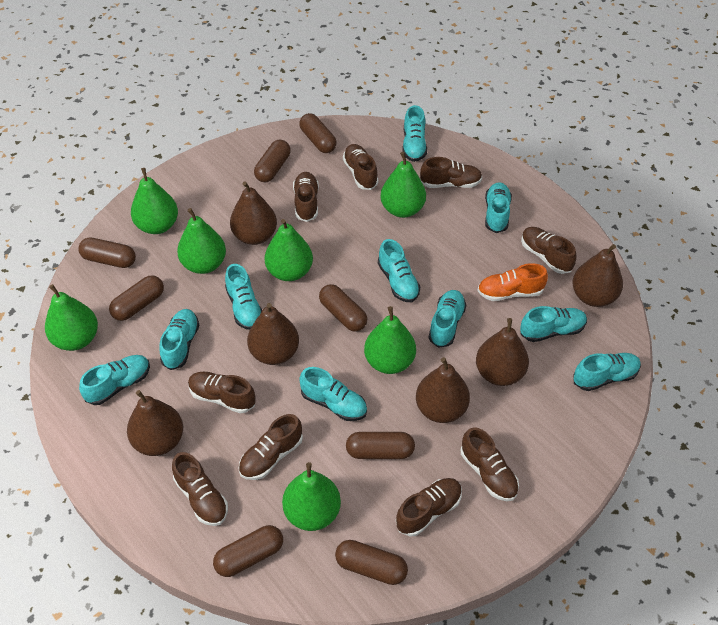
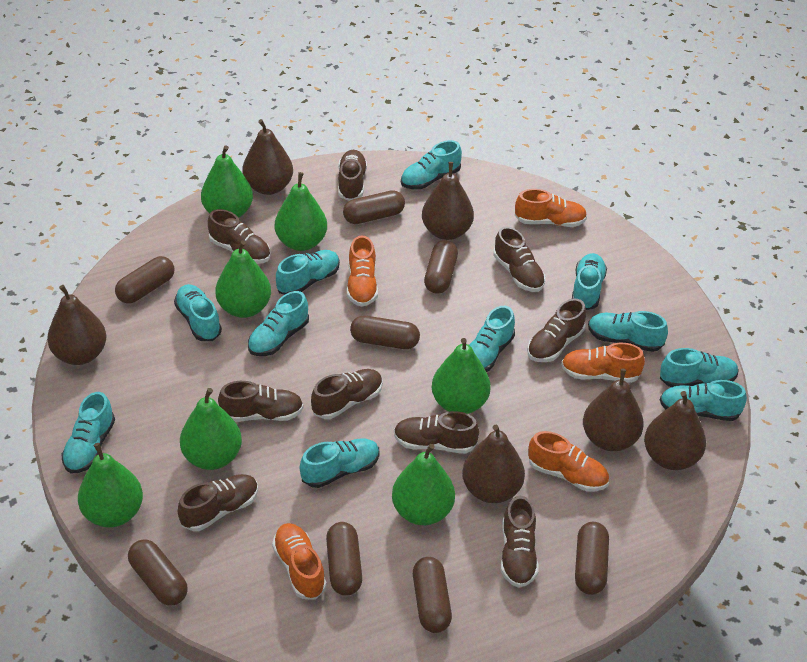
orange shoe: [477,263,548,301] = 1 -> [272,523,326,600] [347,236,378,307] [515,189,587,227] [528,431,609,492] [561,343,645,383] = 5
turquoise shoe: [79,355,150,405] [159,309,199,370] [225,264,262,330] [299,367,367,421] [378,239,420,302] [402,105,427,162] [429,290,466,348] [485,182,512,233] [520,306,587,342] [573,353,641,391] = 10 -> [62,392,115,474] [174,284,222,341] [248,291,309,356] [276,250,340,295] [300,438,380,488] [401,140,462,190] [469,306,515,372] [572,253,607,310] [588,311,668,352] [660,348,739,387] [660,380,747,421] = 11

